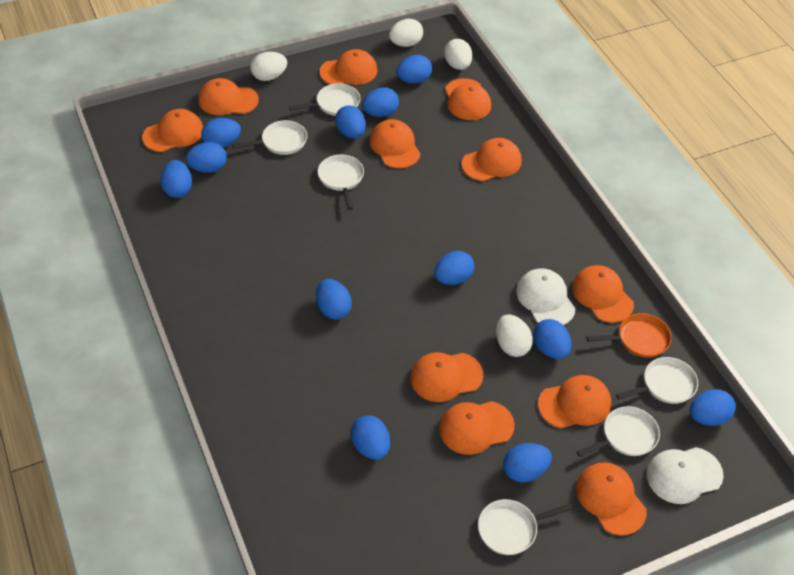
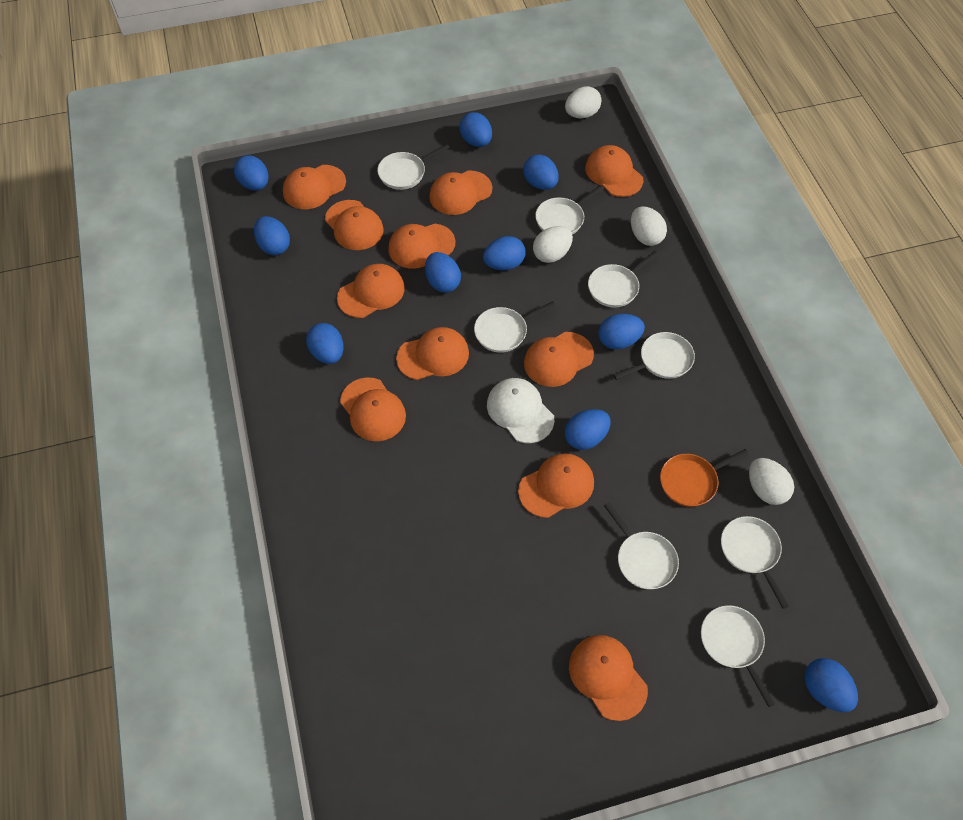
blue egg: [160,160,192,198] [186,142,227,173] [201,118,241,148] [316,279,352,320] [335,105,366,138] [351,415,390,460] [362,87,399,117] [397,55,432,84] [434,251,475,285] [503,443,552,482] [533,319,572,359] [690,389,736,426] = 12 -> [234,155,268,191] [254,216,290,255] [306,323,344,364] [425,252,461,293] [460,112,492,147] [483,236,525,270] [523,155,559,190] [565,409,611,450] [598,314,645,349] [804,658,858,712] = 10
white cap: [516,269,576,325] [647,447,724,504] = 2 -> [487,378,554,443] = 1
white pan: [233,120,307,155] [289,83,360,116] [318,154,364,210] [478,499,573,555] [577,406,660,457] [616,357,698,404] = 6 -> [377,144,450,190] [474,301,556,353] [535,185,604,235] [588,251,659,308] [604,502,679,589] [613,332,695,380] [701,605,775,707] [721,516,789,609] = 8

